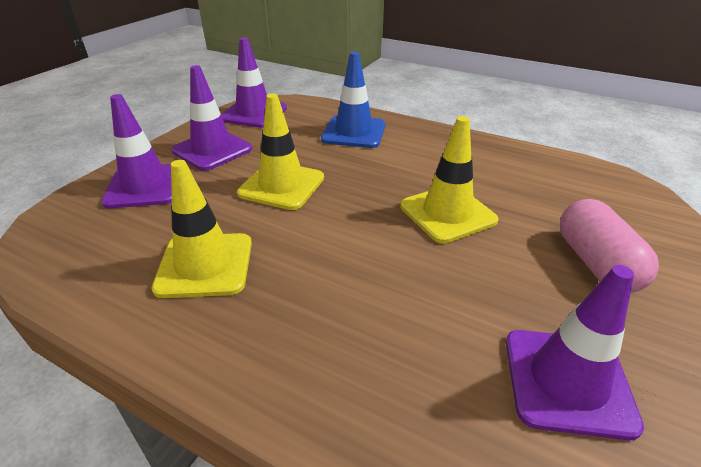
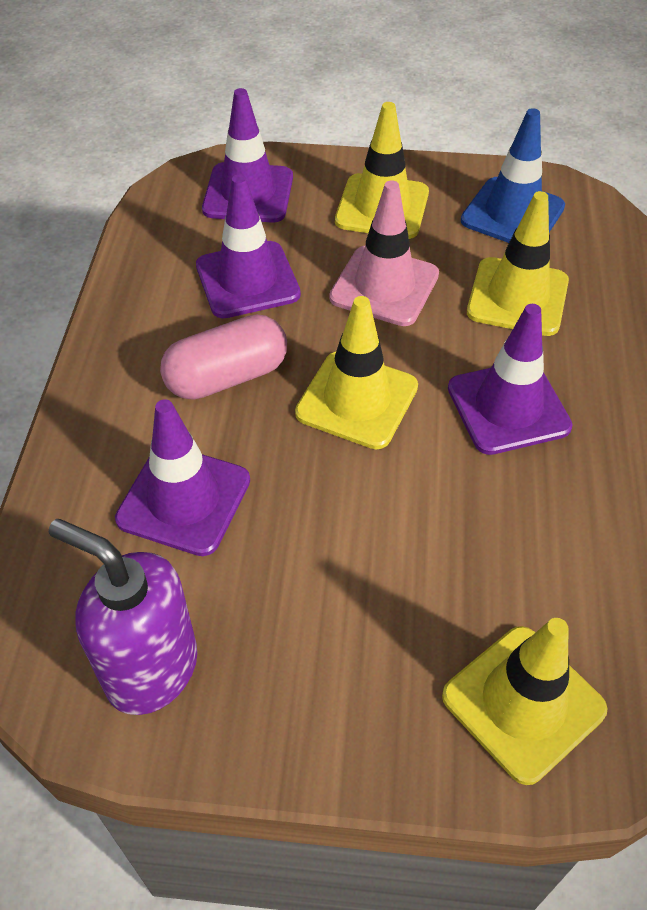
pink traffic cone: none = 0 -> [329,180,439,326] = 1
purple soap dispenser: none = 0 -> [49,519,197,715] = 1
yellow traffic cone: [152,160,252,298] [237,94,324,210] [400,116,498,243] = 3 -> [295,296,418,449] [335,102,429,239] [442,618,608,785] [467,191,569,336] = 4

